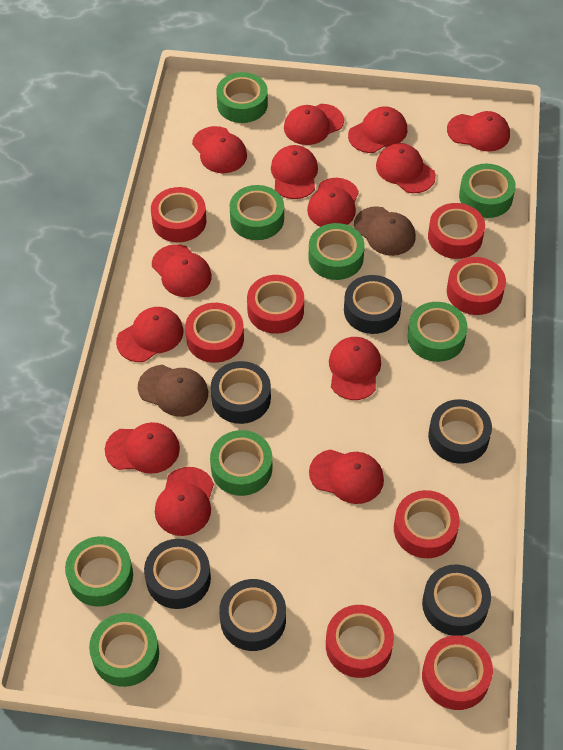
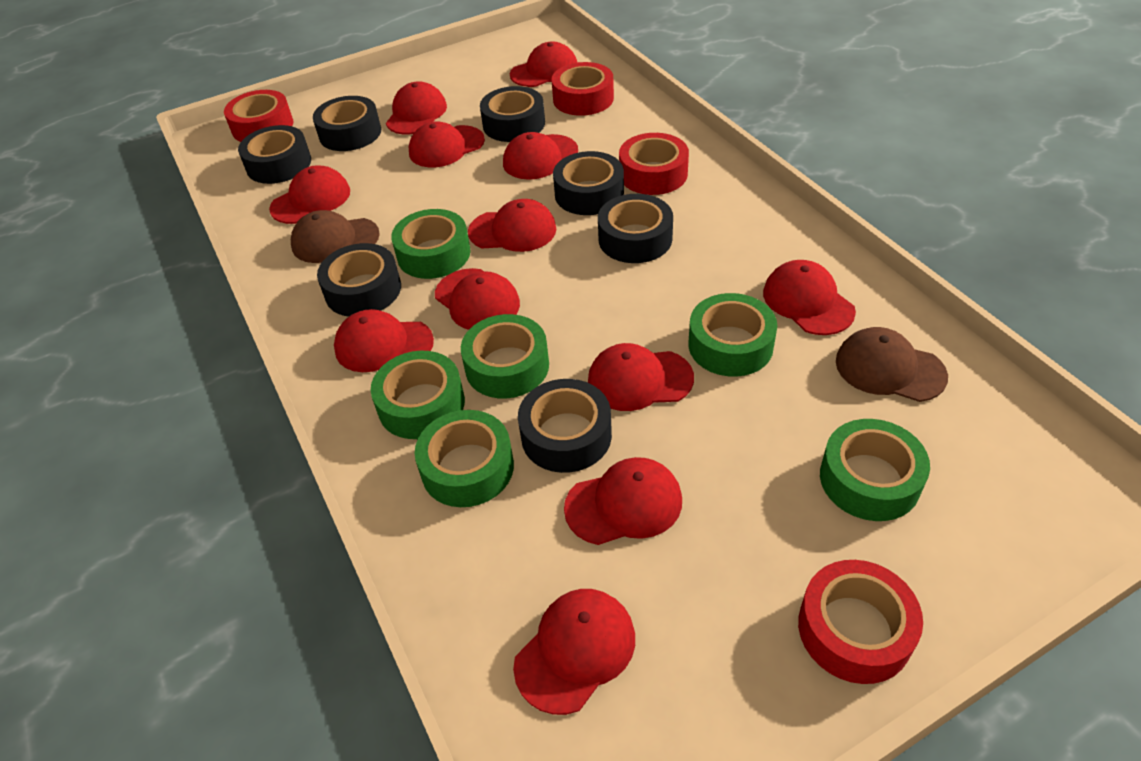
black tape: [144,539,211,609] [211,361,271,424] [219,579,286,651] [344,275,402,334] [422,564,491,636] [428,399,492,464] = 6 -> [238,125,311,184] [313,96,381,151] [317,243,401,317] [480,86,545,142] [518,379,612,473] [553,151,624,215] [598,194,673,263] = 7
green tape: [65,536,133,607] [89,613,159,687] [210,430,272,496] [216,72,268,123] [230,185,284,240] [308,223,365,280] [407,302,468,362] [459,163,516,218] = 8 -> [371,351,465,439] [391,209,471,279] [415,410,514,507] [461,314,549,399] [689,293,777,377] [820,419,930,521] = 6
red cap: [105,422,180,474] [116,307,183,362] [152,244,212,297] [155,467,214,536] [192,126,247,173] [271,145,318,199] [284,104,344,145] [307,178,359,227] [309,449,384,504] [329,337,381,400] [348,106,407,153] [376,143,436,193] [447,111,510,152] = 13 -> [269,165,350,224] [334,309,434,372] [386,81,447,134] [408,121,485,167] [435,268,520,330] [468,199,556,252] [503,132,578,180] [510,42,577,87] [513,589,635,715] [564,457,682,545] [588,343,694,411] [763,260,856,335] = 12
red tape: [151,187,206,242] [185,303,244,363] [247,275,304,334] [326,605,394,678] [394,490,460,558] [422,635,493,710] [428,203,485,259] [447,257,506,315] = 8 -> [224,90,293,142] [552,62,614,116] [619,133,689,195] [798,560,923,684] = 4

